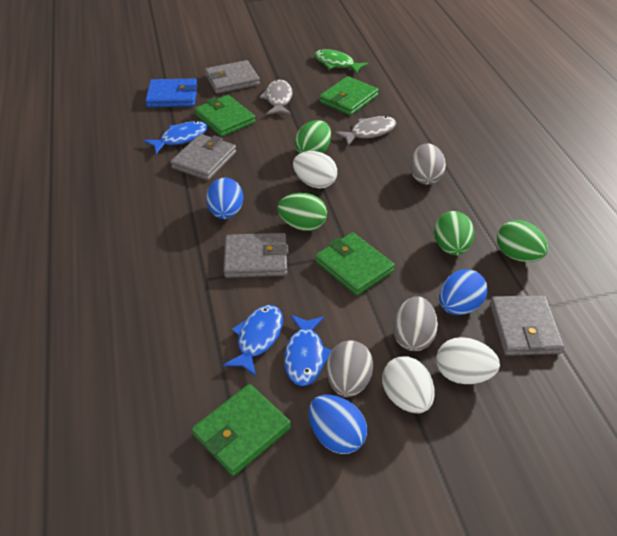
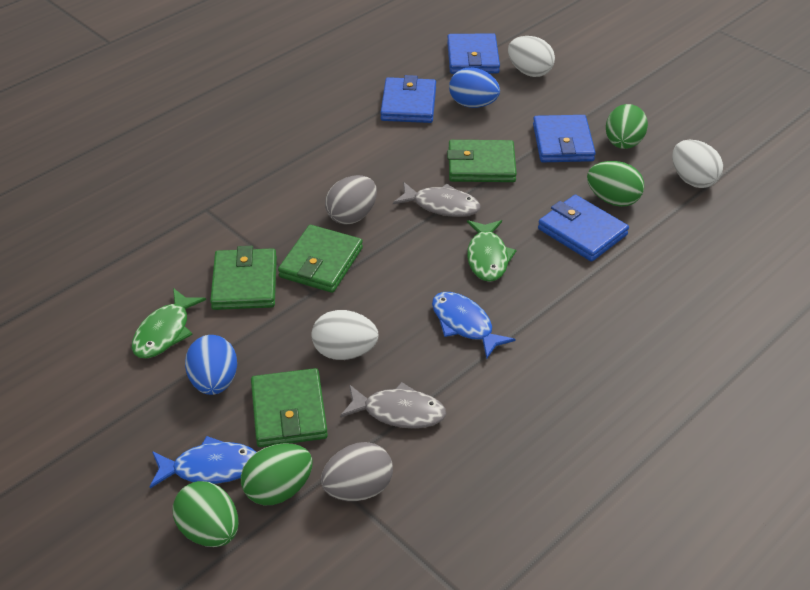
blue egg: [206,178,243,219] [309,395,367,454] [439,269,487,315] = 3 -> [185,335,237,395] [449,67,500,108] = 2
blue fish: [144,121,208,154] [223,305,283,376] [284,315,332,386] = 3 -> [150,436,256,488] [432,292,516,359] = 2
blue wallet: [145,79,198,107] = 1 -> [380,75,436,123] [447,33,500,74] [533,115,596,162] [538,195,629,262] = 4
green fish: [314,49,369,74] = 1 -> [131,288,206,358] [467,220,517,282] = 2
grey egg: [327,341,374,397] [393,296,438,351] [410,144,446,185] = 3 -> [321,442,393,501] [325,175,377,225] = 2
grey wallet: [171,134,236,180] [205,60,260,94] [223,233,289,278] [490,295,564,356] = 4 -> none = 0

